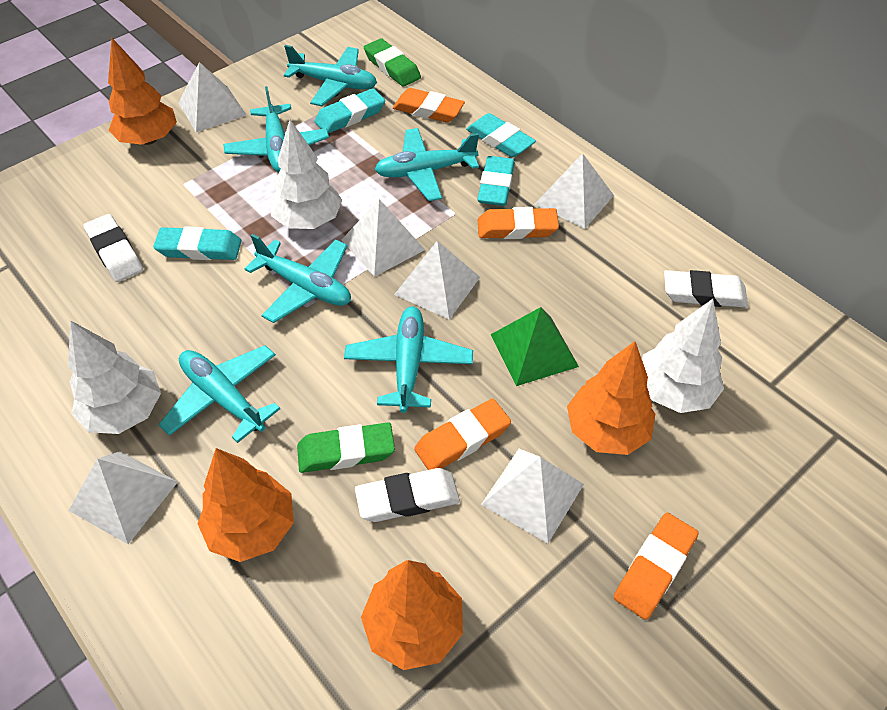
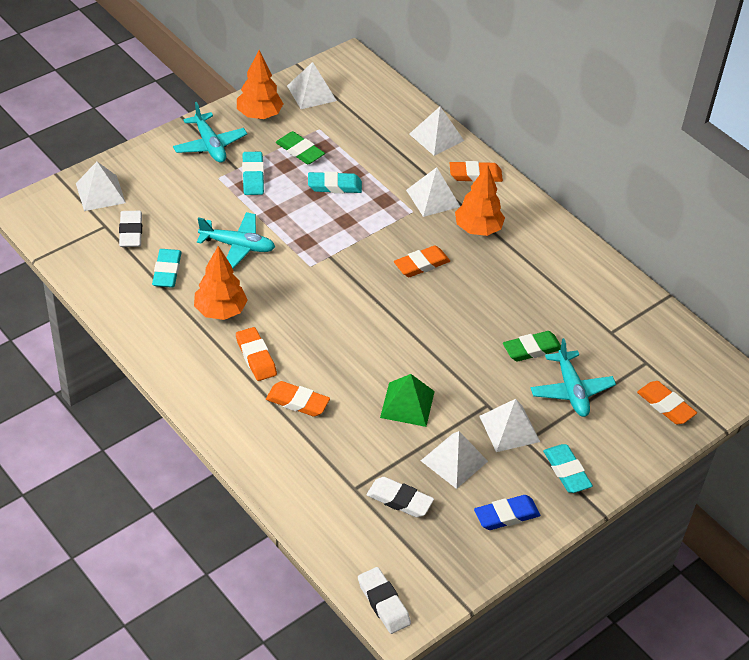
blue eraser: none = 0 -> [474,495,540,530] = 1
orange eraser: [393,88,465,123] [414,399,511,470] [478,207,559,239] [614,513,699,620] = 4 -> [236,327,277,381] [266,381,330,417] [394,245,450,277] [450,161,503,182] [637,381,697,424] = 5
orange tree: [108,38,177,145] [197,448,294,562] [361,560,463,670] [567,341,655,455] = 4 -> [194,246,248,320] [237,50,283,119] [455,164,505,236] = 3
turquoise plane: [159,345,280,443] [223,86,329,173] [245,234,351,323] [284,45,377,106] [344,306,473,413] [374,128,479,201] = 6 -> [173,102,247,163] [197,212,275,269] [531,338,616,417] = 3
white tree: [68,320,161,434] [271,120,342,229] [642,299,724,413] = 3 -> none = 0

